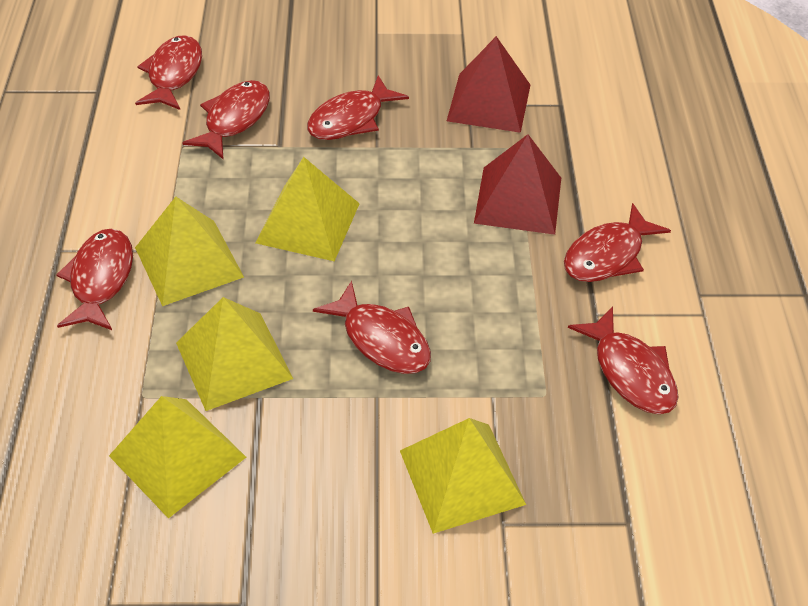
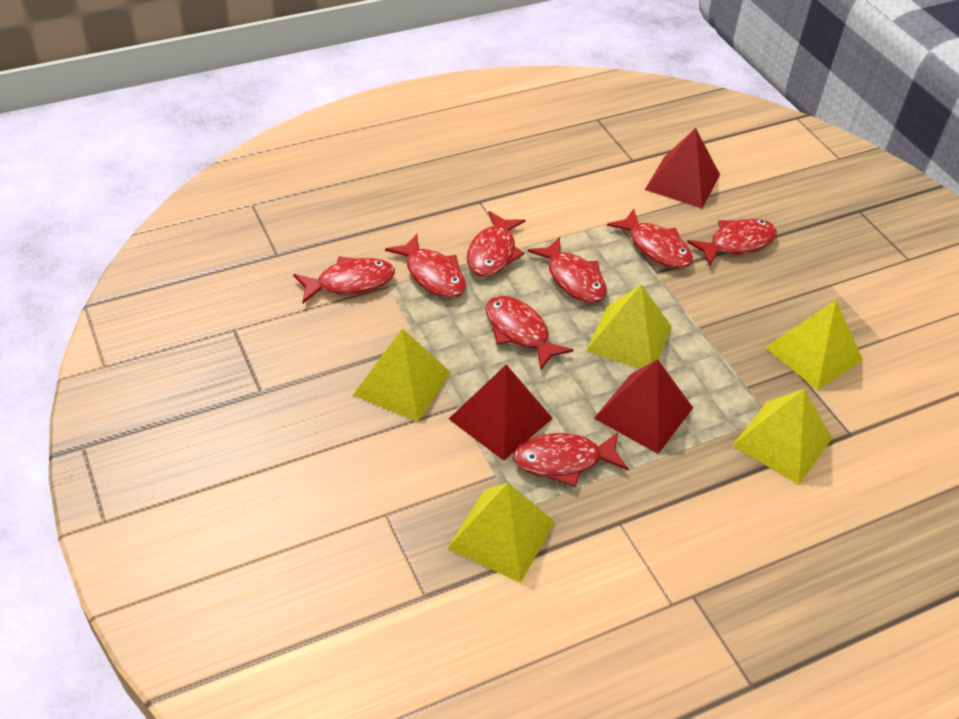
red fish: [56,229,133,330] [135,35,202,110] [182,80,270,160] [307,75,409,140] [313,281,431,374] [564,203,671,282] [568,307,679,414] = 7 -> [293,256,395,303] [385,234,466,298] [467,211,525,277] [486,296,573,370] [513,432,629,487] [527,237,607,303] [607,209,693,269] [687,219,777,267] = 8
red pyramid: [447,36,530,133] [474,134,561,235] = 2 -> [449,364,553,461] [594,359,693,454] [645,128,720,208] = 3

